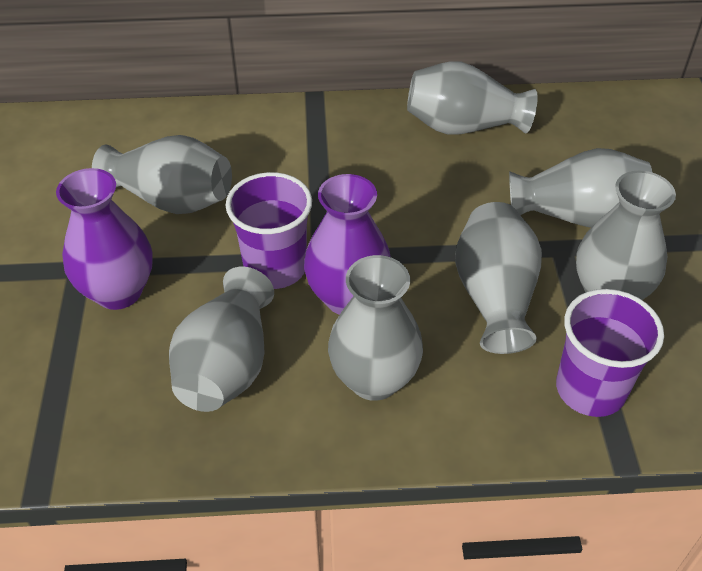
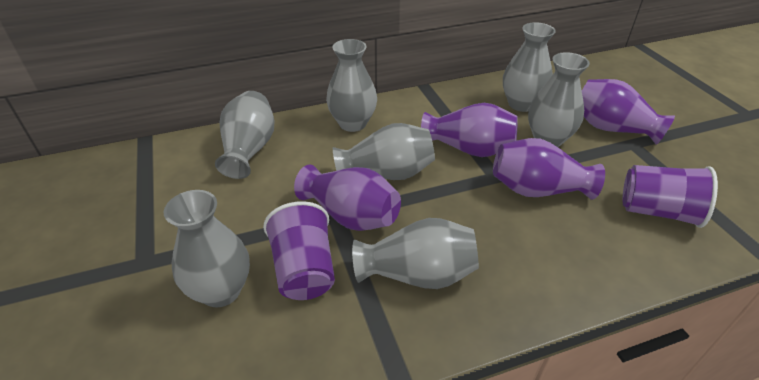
purple vase: [56,168,153,310] [304,174,391,315] = 2 -> [294,164,401,231] [421,103,518,157] [493,138,605,200] [582,79,675,145] = 4

